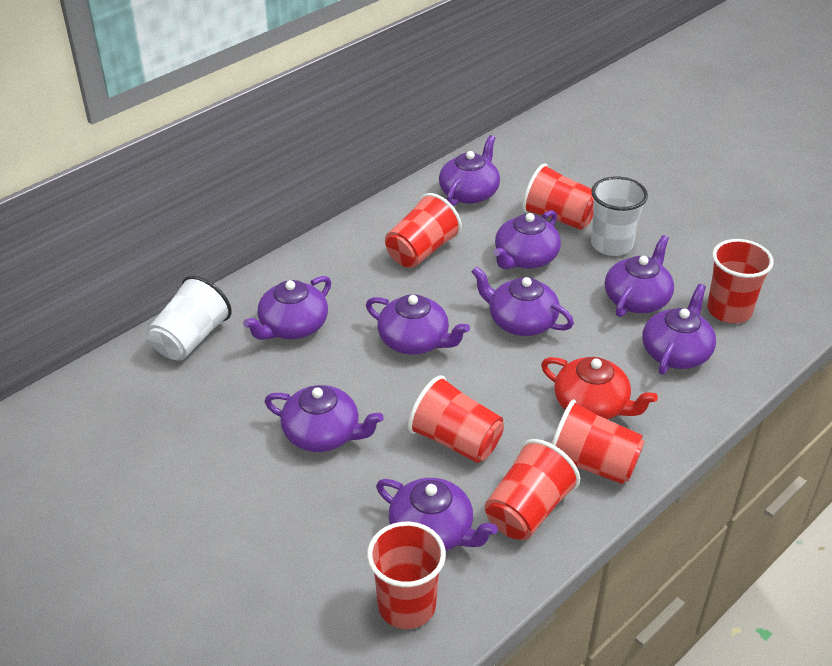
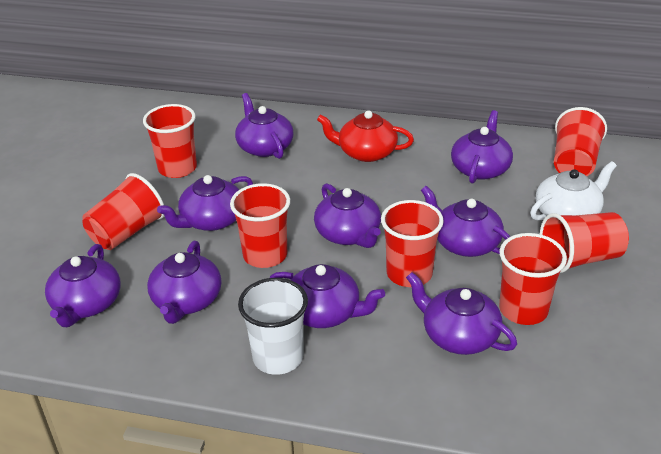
white cup: [147,276,232,361] [591,176,648,256] = 2 -> [238,278,308,375] = 1
white teapot: none = 0 -> [530,161,617,220] = 1

